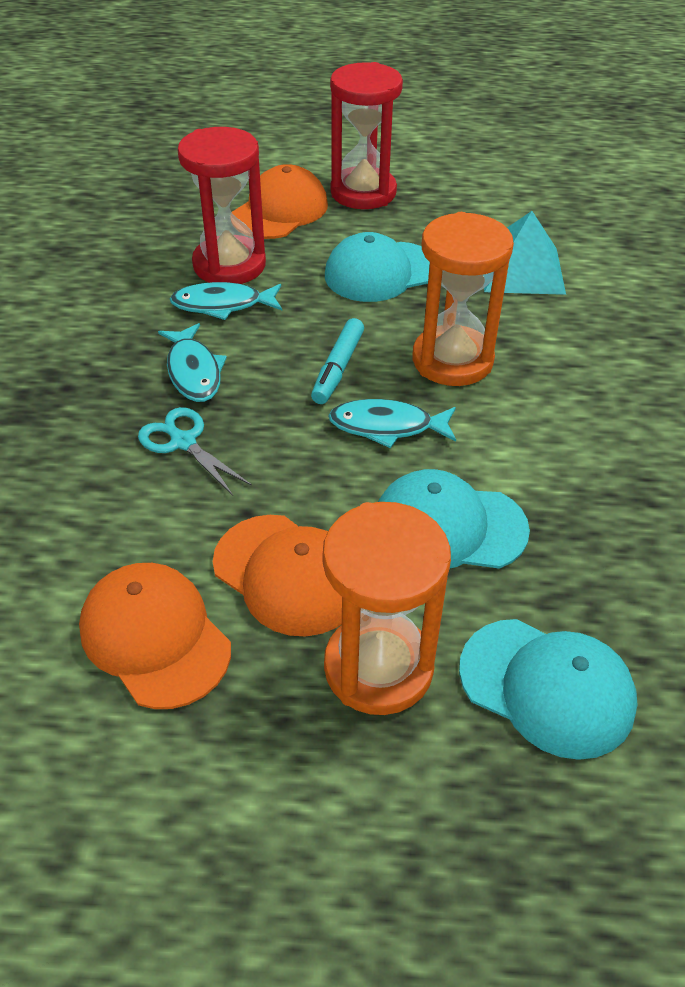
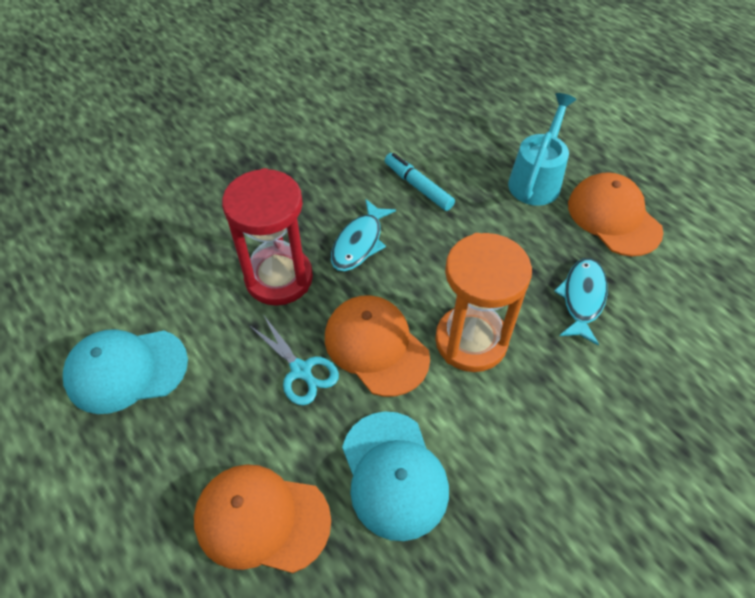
orange hourglass: [323,502,451,715] [413,212,514,386] = 2 -> [435,233,532,372] = 1
red hourglass: [177,127,266,284] [330,62,403,209] = 2 -> [222,168,313,306] = 1
turquoise cap: [325,232,430,302] [378,469,530,569] [459,619,637,760] = 3 -> [63,329,188,414] [342,411,449,541] = 2
turquoise fish: [158,323,227,402] [170,282,282,320] [328,399,456,448] = 3 -> [331,199,396,271] [554,258,608,345] = 2
turquoise pyramid: [484,211,566,295] = 1 -> none = 0
turquoise watering can: none = 0 -> [508,93,577,206] = 1

